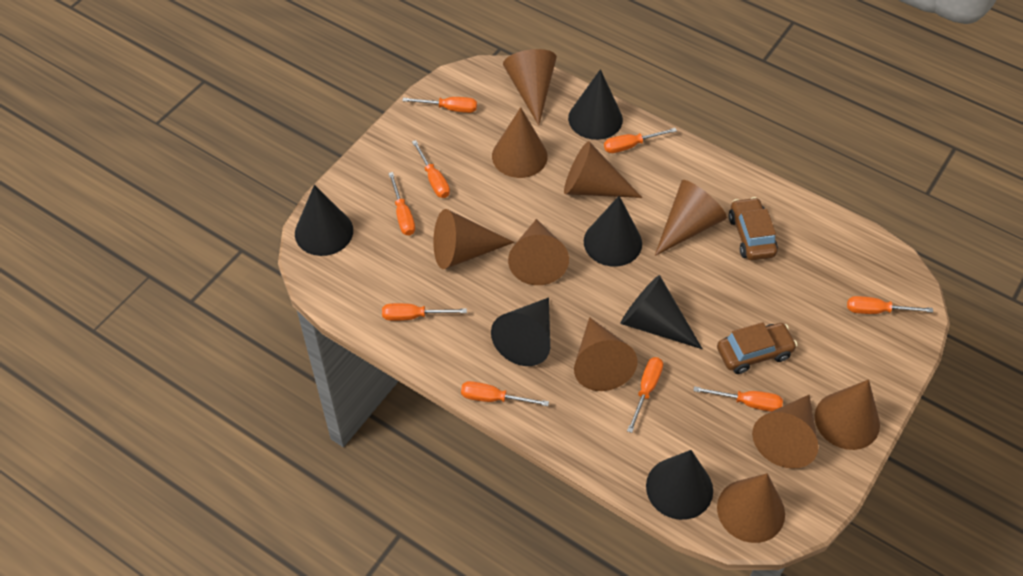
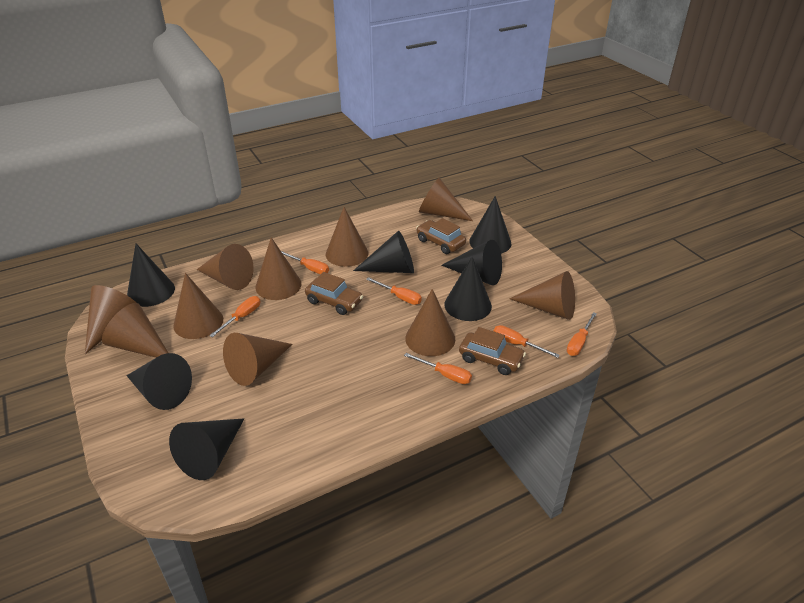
black cone: [295,185,353,256] [491,297,550,366] [568,69,623,140] [584,196,642,267] [621,275,702,349] [646,450,713,520] = 6 -> [126,353,192,410] [127,244,175,307] [169,418,244,480] [353,231,414,273] [441,240,502,286] [444,257,492,321] [469,196,511,254] = 7
brown car: [717,322,797,374] [729,197,778,260] = 2 -> [305,272,363,315] [416,218,466,254] [459,327,526,375] = 3
orange screwdriver: [382,303,467,321] [388,172,415,236] [402,97,477,113] [412,140,450,198] [461,381,549,406] [604,128,677,153] [627,357,663,433] [693,386,783,412] [847,296,933,314] = 9 -> [209,296,260,337] [281,251,329,274] [366,277,422,305] [404,353,472,384] [494,325,560,358] [567,312,597,356] = 6

